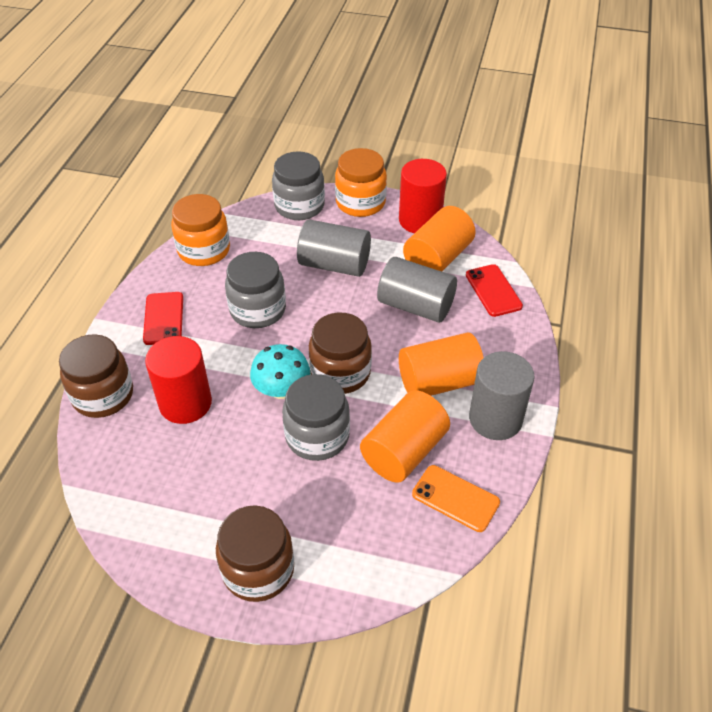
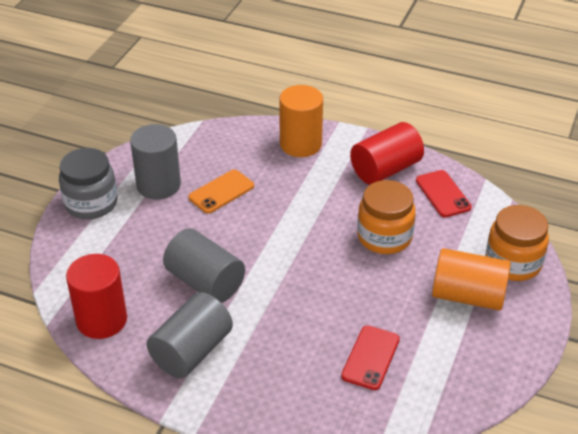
brown jar: [59,334,133,418] [216,505,294,602] [309,312,372,394] = 3 -> none = 0
grey jar: [225,252,286,328] [272,151,325,220] [282,374,350,461] = 3 -> [59,148,118,219] = 1
orange cylinder: [360,390,450,483] [399,332,484,396] [403,206,476,271] = 3 -> [279,85,323,157] [432,248,511,311] = 2
turquoise mushroom: [250,344,310,399] = 1 -> none = 0

